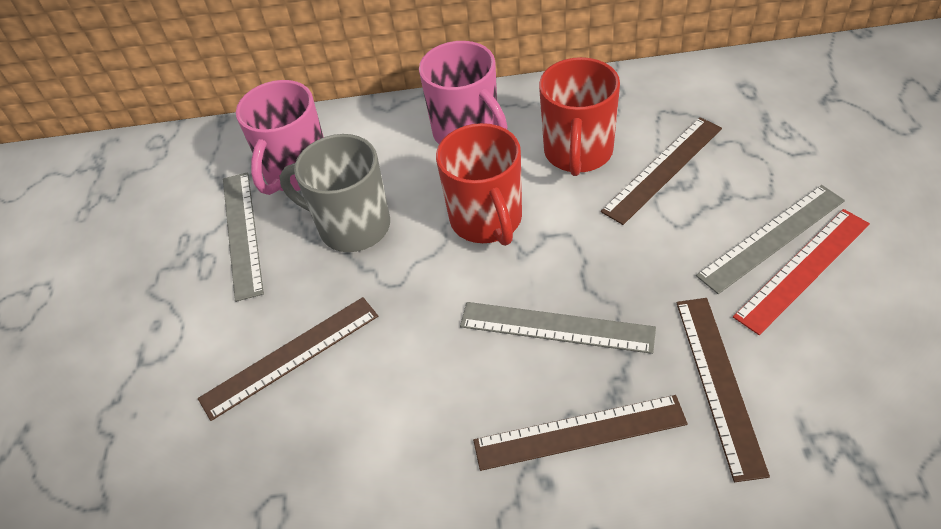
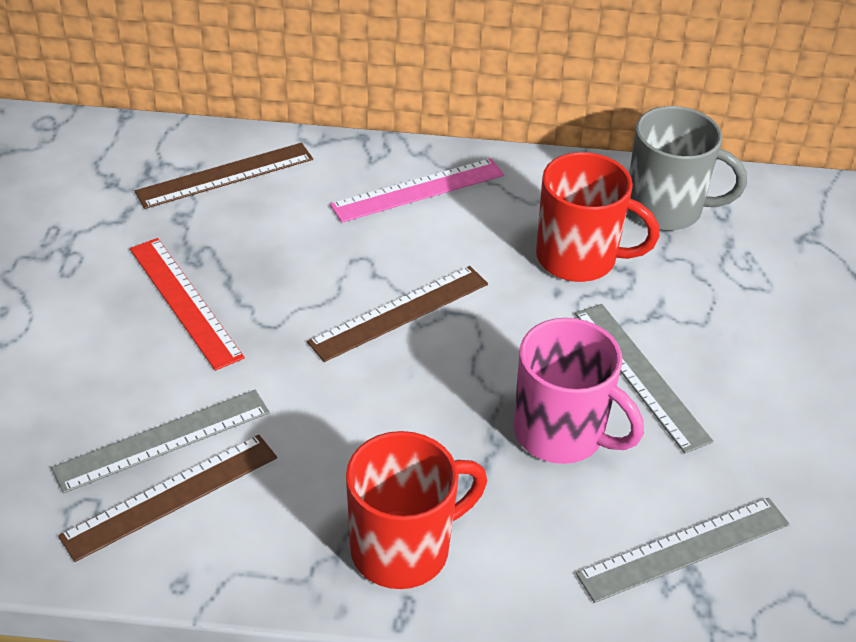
brown ruler: [198,297,378,421] [473,395,688,471] [601,117,722,225] [676,298,770,482] = 4 -> [58,435,277,562] [135,143,313,209] [307,266,488,362] = 3
pink mug: [236,80,323,195] [419,41,508,144] = 2 -> [514,318,644,464] = 1
pink ruler: none = 0 -> [330,158,504,223] = 1

